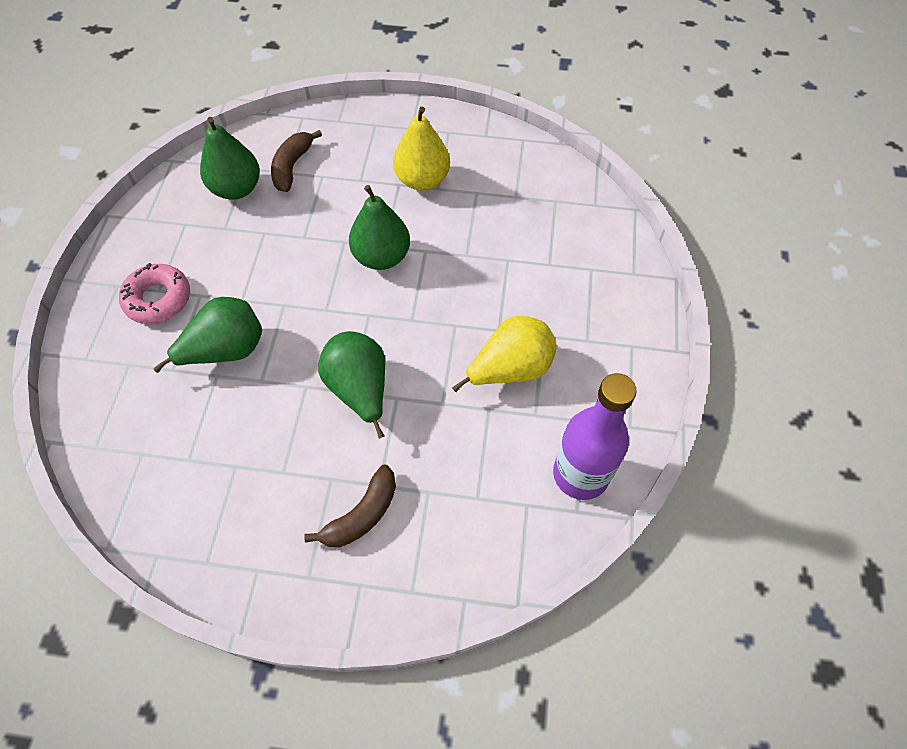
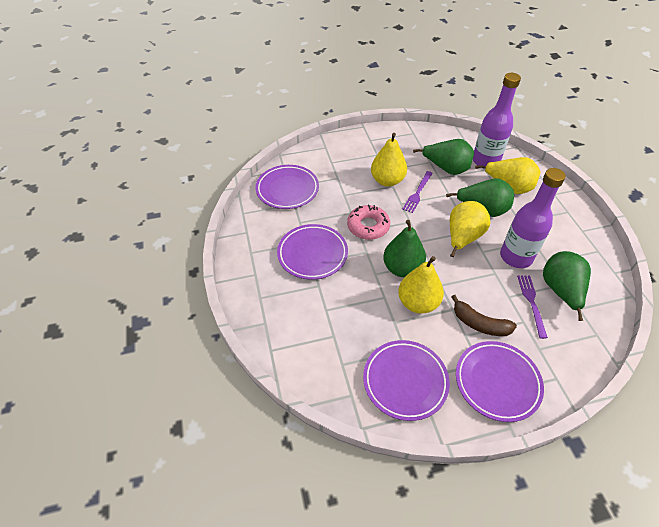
brown banana: [271,130,322,192] [304,464,396,547] = 2 -> [451,295,517,336] = 1
purple bottle: [553,373,637,500] = 1 -> [473,73,521,169] [500,168,566,268] = 2
purple fork: none = 0 -> [402,171,433,213] [517,275,548,339] = 2
purple plate: none = 0 -> [255,165,319,209] [277,224,348,280] [363,340,450,421] [456,341,544,422] = 4
yellow pear: [393,107,450,191] [452,316,557,392] = 2 -> [371,133,407,186] [398,256,444,314] [450,201,490,257] [475,157,540,194] = 4

